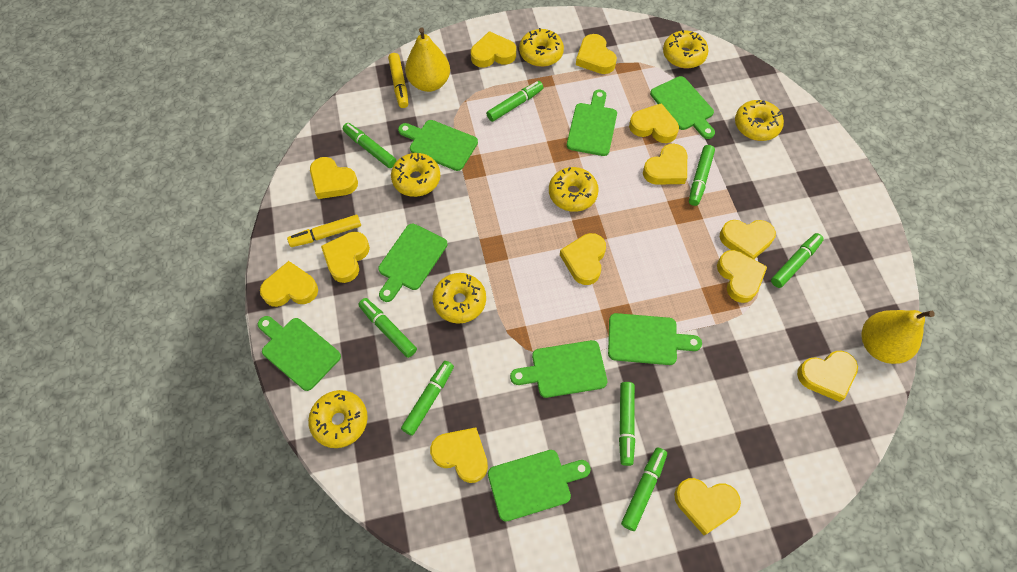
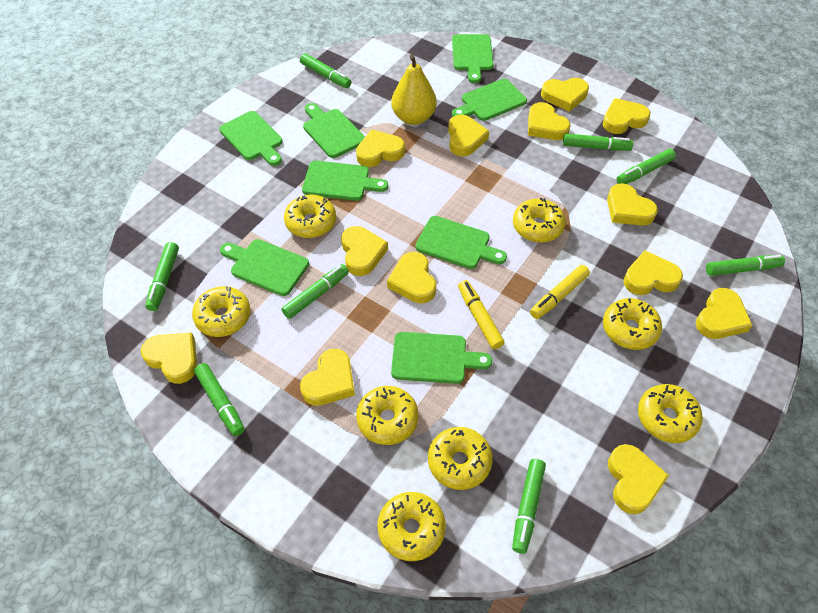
yellow donut: [308,390,368,448] [391,153,440,197] [432,273,486,323] [519,28,564,67] [549,167,599,212] [663,30,709,68] [735,100,784,141] = 7 -> [192,286,250,337] [284,194,336,238] [356,386,418,445] [377,492,446,561] [428,427,493,490] [513,198,566,243] [603,298,662,350] [638,384,703,443] = 8
yellow pear: [405,27,450,92] [861,310,935,364] = 2 -> [391,54,437,125] = 1

